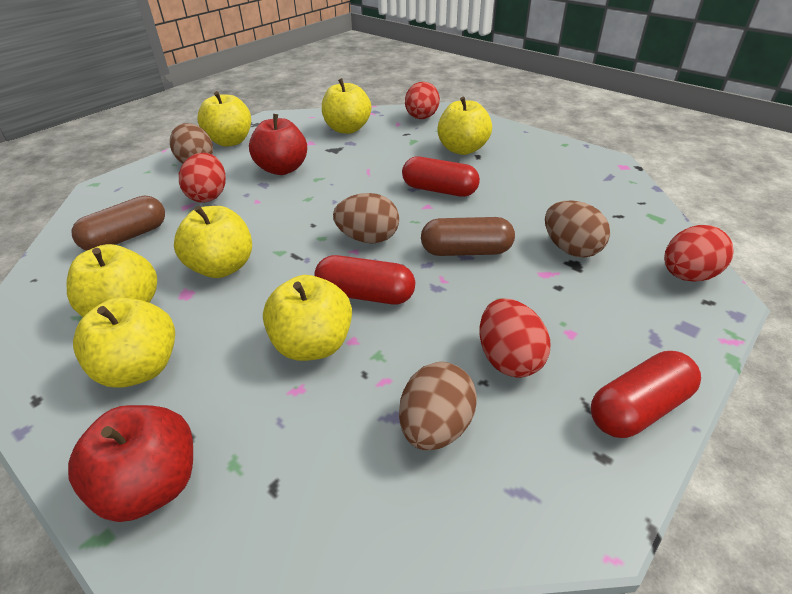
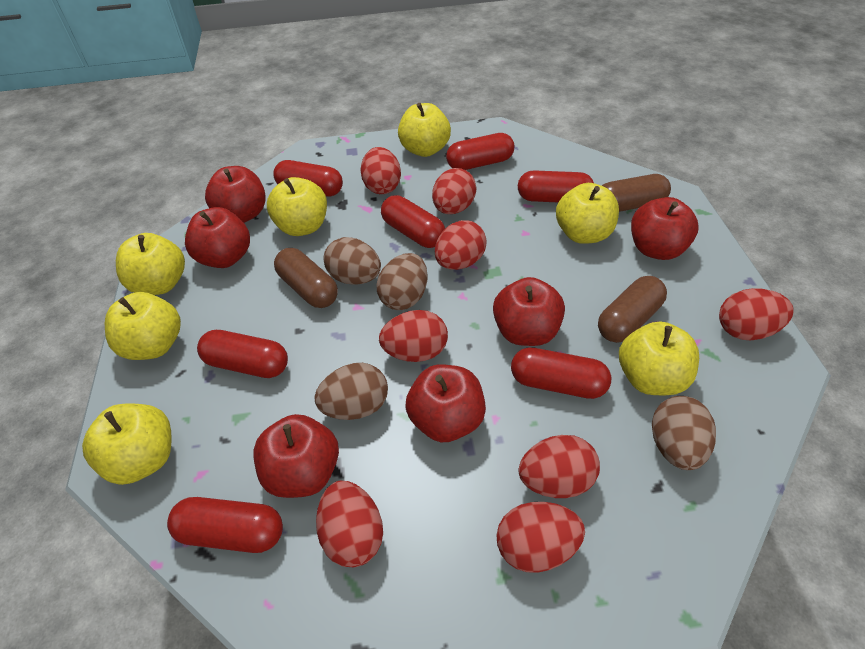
brown capsule: [72,196,165,251] [421,217,515,256] = 2 -> [274,248,338,308] [598,276,667,343] [602,174,671,212] = 3
red apple: [68,405,193,522] [249,114,307,175] = 2 -> [185,207,250,268] [205,166,266,223] [253,414,339,498] [405,364,486,442] [493,277,565,346] [631,197,698,260] = 6
red capsule: [314,255,415,304] [402,157,480,197] [591,351,701,438] = 3 -> [167,497,283,553] [197,330,288,378] [273,160,343,197] [381,195,445,248] [446,133,515,170] [511,347,611,399] [518,170,594,202] = 7
red egg: [179,153,226,203] [405,82,440,119] [480,298,550,378] [664,225,734,282] = 4 -> [316,481,383,567] [361,147,401,194] [379,310,448,362] [432,168,476,214] [435,220,487,270] [496,502,585,573] [519,435,600,498] [719,288,794,340] = 8

